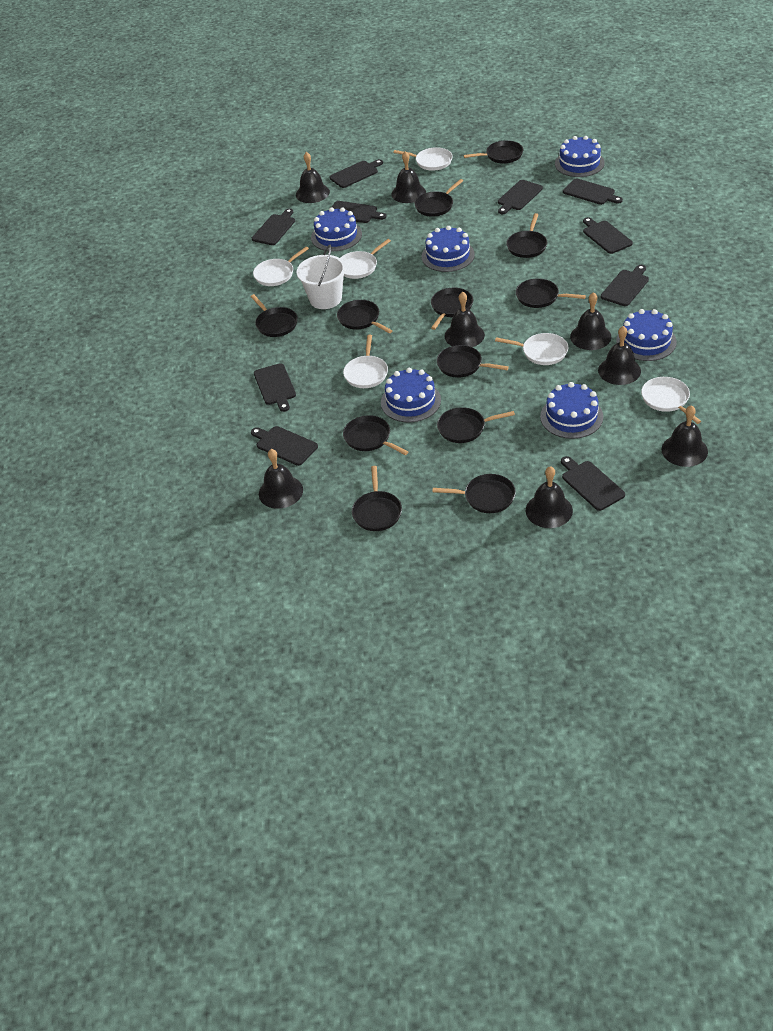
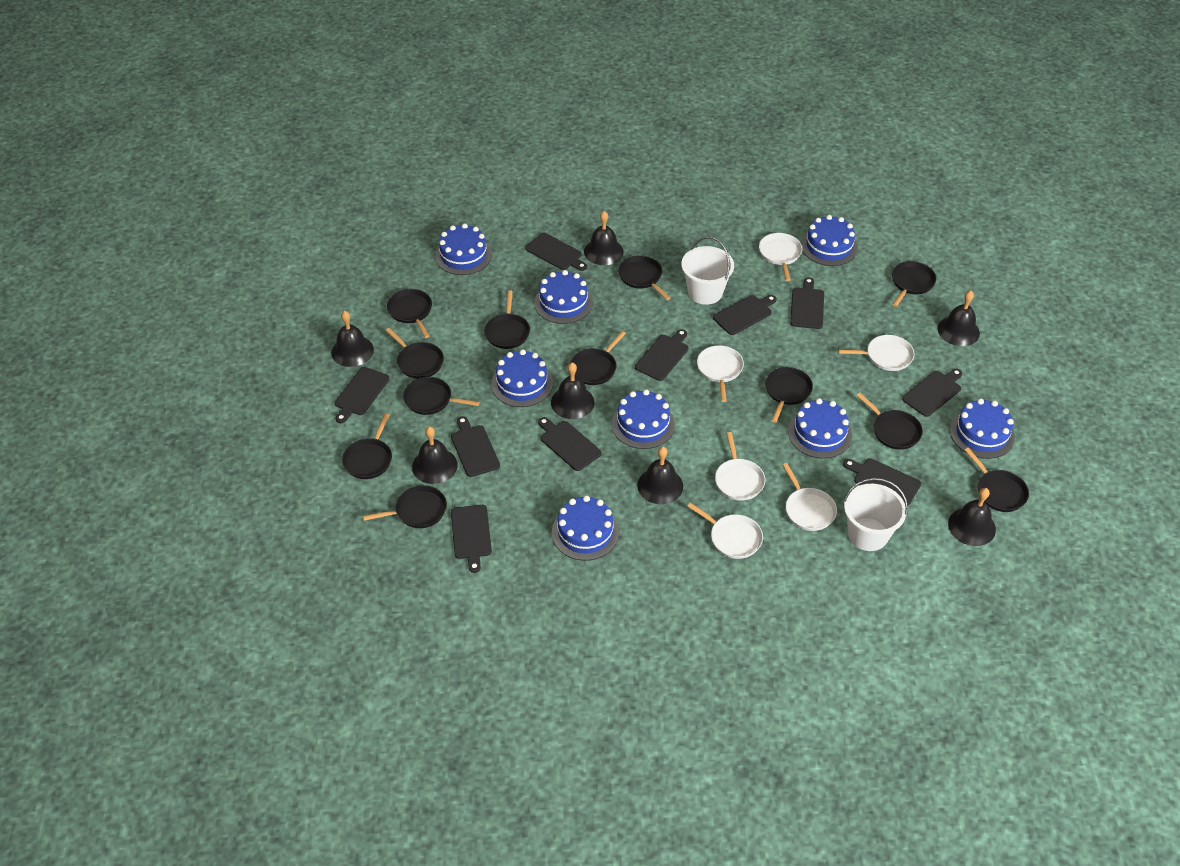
black bell: [259,449,303,509] [296,152,330,203] [391,151,426,203] [445,292,485,347] [526,466,573,528] [570,292,612,350] [598,326,641,385] [662,405,708,467] = 8 -> [331,311,374,367] [412,426,458,484] [551,363,595,419] [584,211,624,265] [637,446,683,504] [938,290,980,346] [948,488,996,546] = 7
blue cake: [311,207,362,251] [381,368,441,422] [422,226,475,272] [540,382,603,439] [555,136,605,177] [616,309,677,361] = 6 -> [435,223,492,275] [491,349,553,407] [534,270,593,324] [552,495,619,561] [612,389,675,449] [788,398,852,459] [801,215,858,266] [950,399,1015,459] = 8
white bucket: [297,245,346,309] = 1 -> [681,236,734,305] [843,478,908,551] = 2

